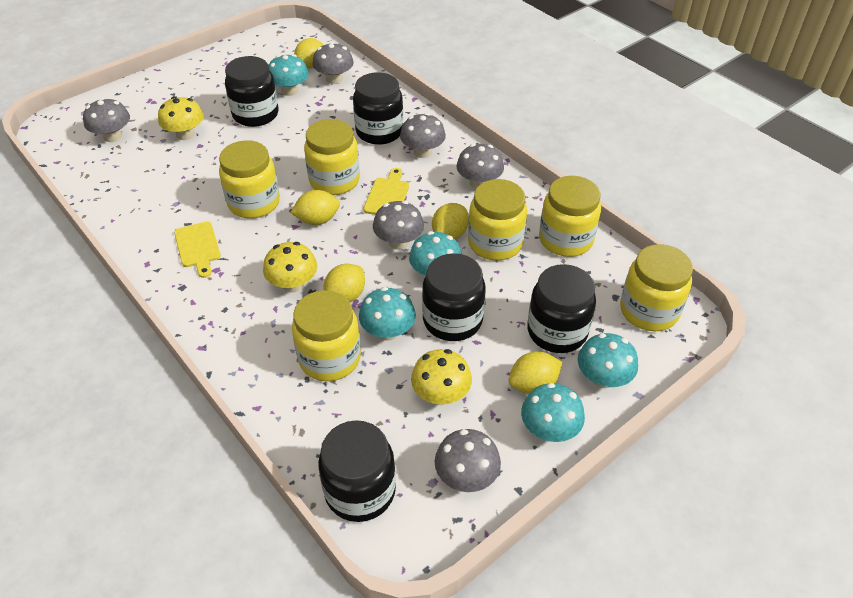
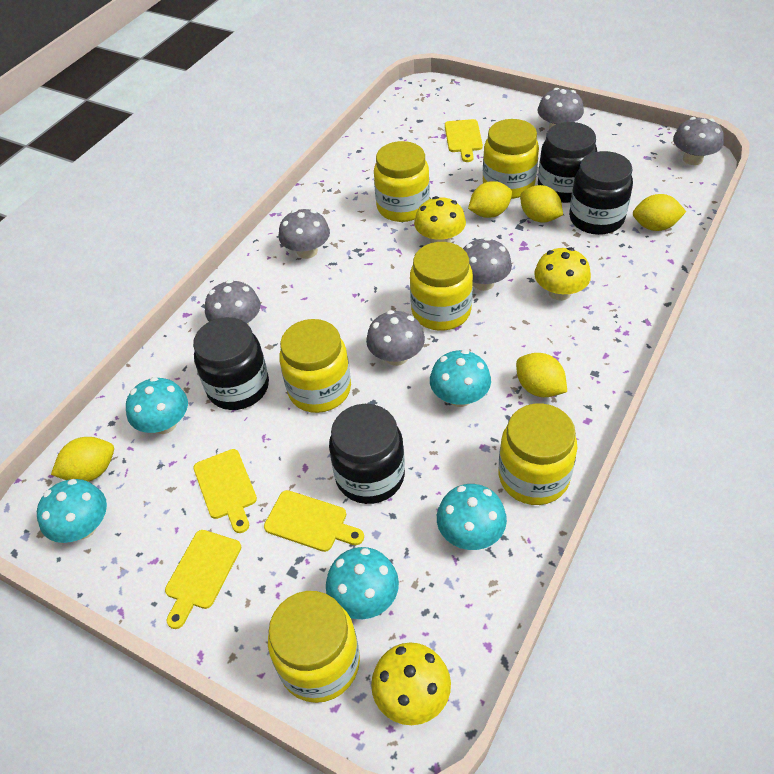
black jar: [225,56,279,127] [318,420,396,522] [353,72,403,145] [422,253,486,341] [527,264,596,353] = 5 -> [193,317,269,410] [329,404,405,504] [538,122,597,203] [569,151,633,235] = 4
yellow cutting board: [174,221,221,278] [364,168,409,215] = 2 -> [165,530,241,629] [193,449,257,533] [264,490,364,552] [445,119,483,162] = 4

